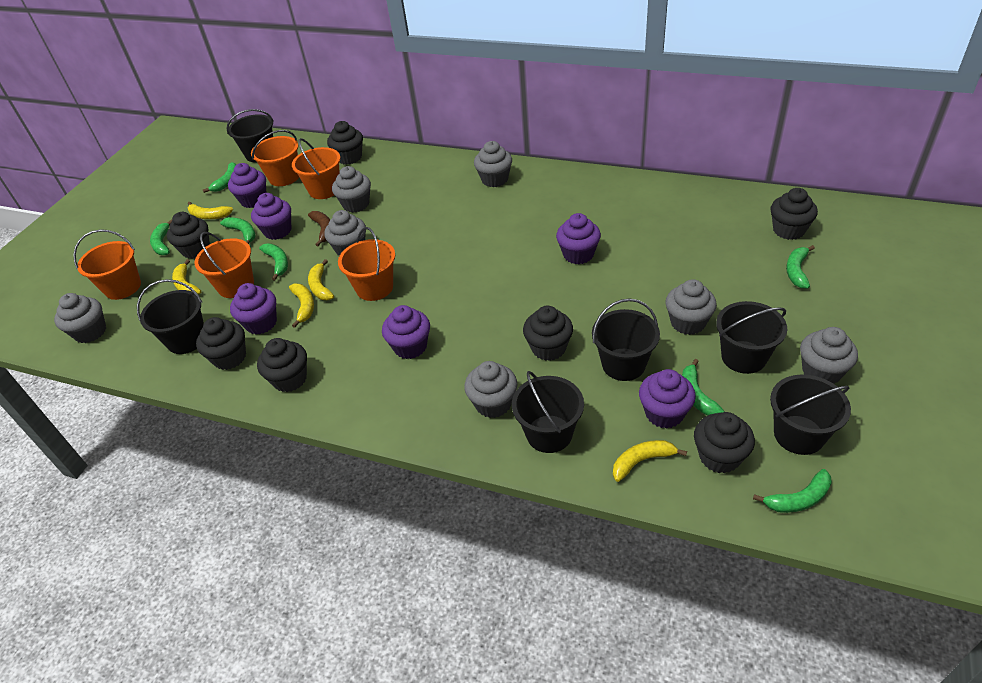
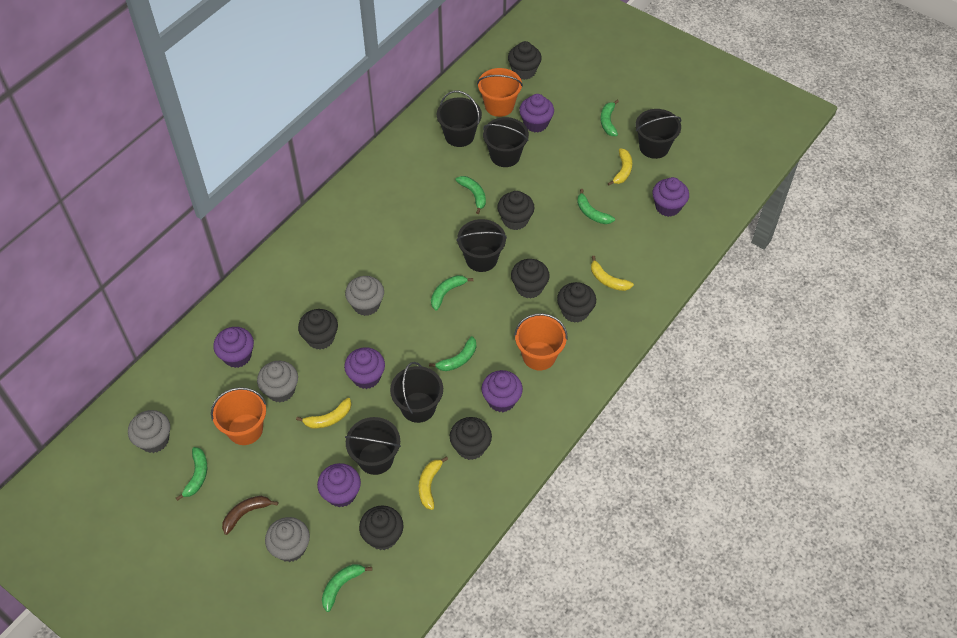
grey cupcake: [54,293,106,343] [324,210,366,256] [332,166,371,213] [464,361,517,418] [474,141,512,187] [666,279,717,335] [800,327,858,384] = 7 -> [128,410,170,453] [257,361,298,402] [265,517,310,562] [345,276,384,316] = 4
orange bucket: [73,229,141,300] [194,232,254,298] [251,130,299,186] [292,138,341,199] [338,227,395,301] = 5 -> [211,387,267,445] [477,68,523,117] [514,313,568,370] = 3
yellow banana: [172,259,201,295] [188,202,233,219] [289,284,314,328] [308,259,334,300] [613,440,687,482] = 5 -> [296,398,351,428] [419,456,448,510] [591,256,634,291] [608,148,632,185] = 4

